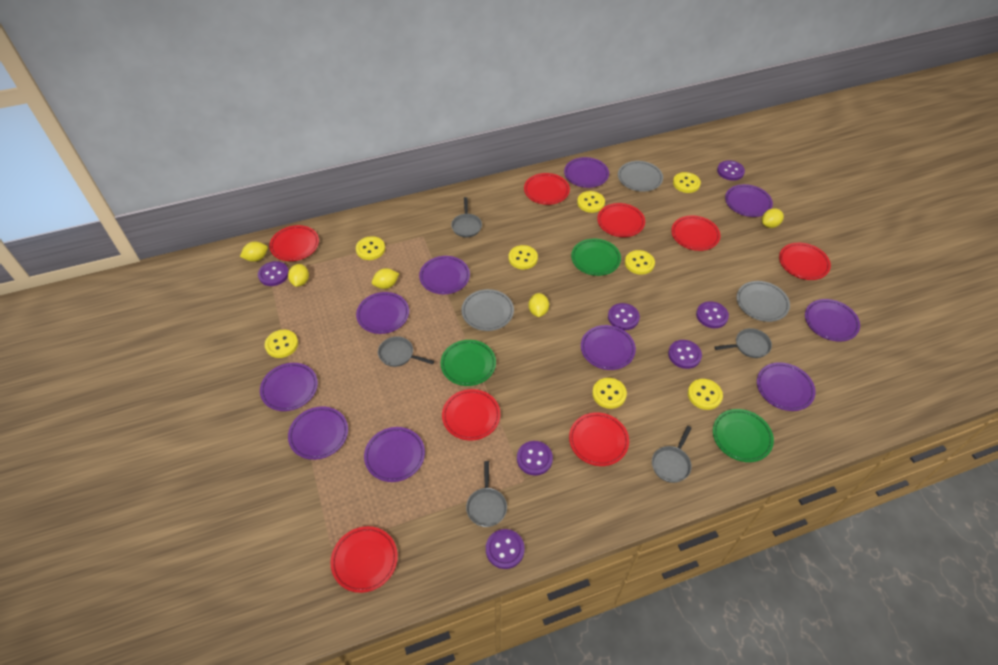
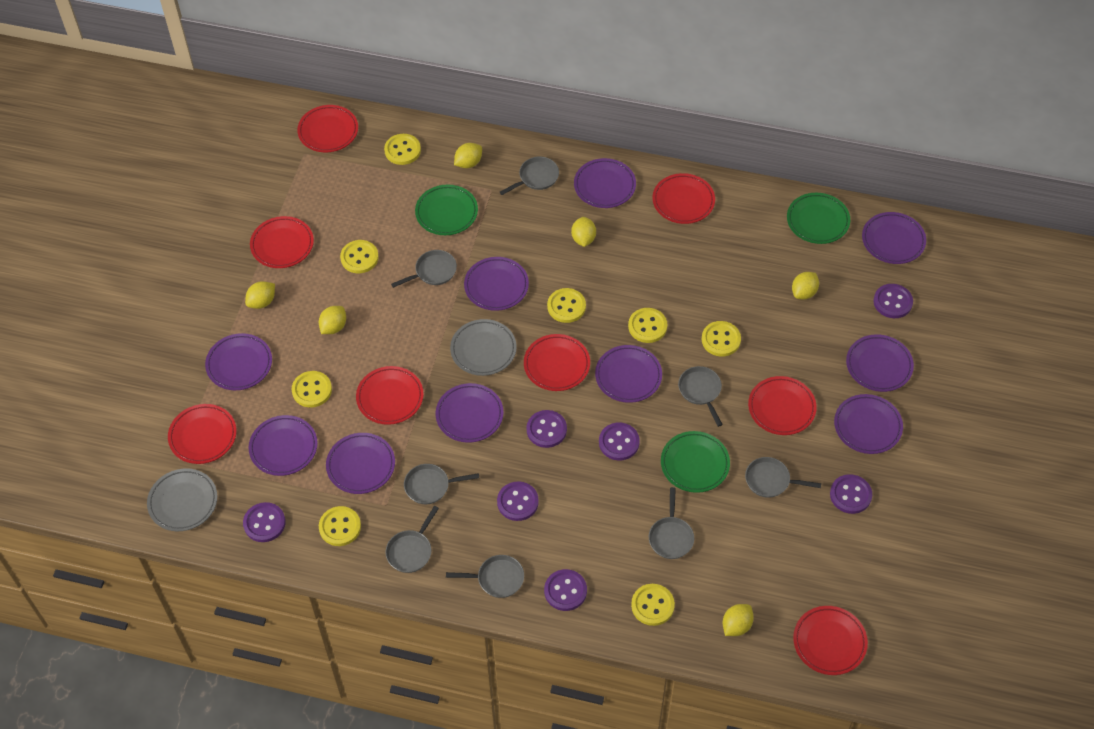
grey pan: [378,336,434,367] [451,197,482,237] [466,461,507,527] [652,426,692,483] [714,328,772,358] = 5 -> [385,506,439,573] [391,250,457,288] [404,464,479,504] [446,555,524,598] [500,157,559,195] [649,487,694,559] [678,366,723,427] [745,457,821,498] = 8
grey plate: [461,289,514,331] [618,161,663,192] [737,281,790,322] = 3 -> [147,468,217,531] [450,319,517,376] = 2
yellow lemon: [240,242,268,262] [288,264,309,287] [372,268,399,289] [528,293,549,317] [762,208,784,228] = 5 -> [245,281,275,309] [319,306,346,334] [454,143,482,168] [571,217,596,247] [723,604,754,636] [792,272,819,299] = 6

